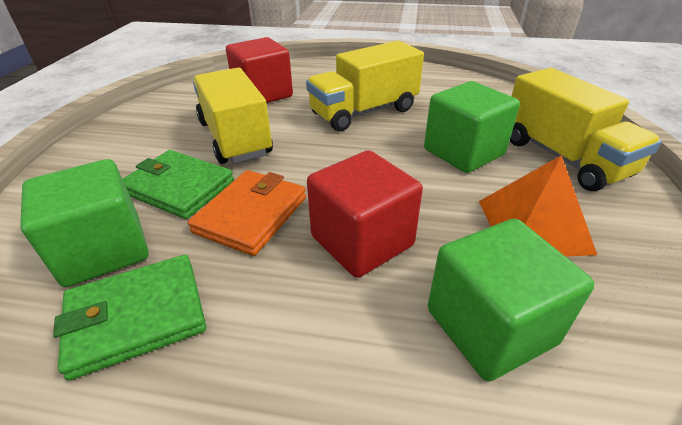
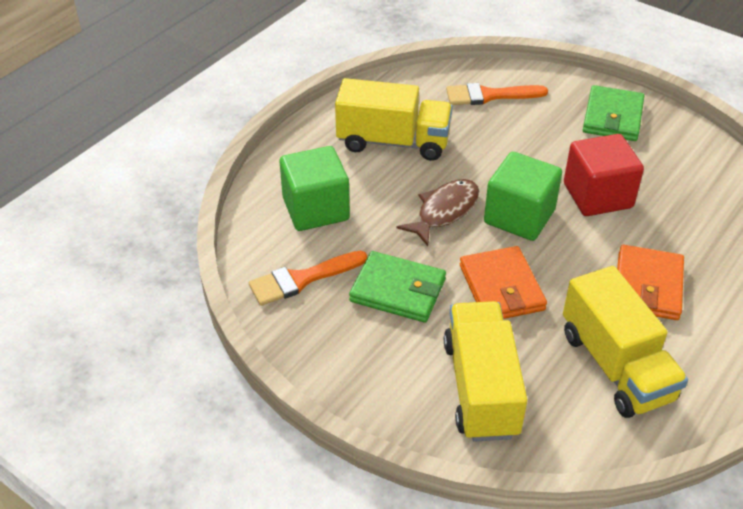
brown fish: none = 0 -> [397,179,479,246] = 1
green cube: [20,159,148,287] [424,81,520,173] [428,219,594,382] = 3 -> [280,146,350,231] [484,152,562,241] = 2
orange brush: none = 0 -> [249,251,367,306] [446,83,548,105] = 2
orange pyramid: [479,155,597,257] = 1 -> none = 0
orange wallet: [188,170,306,256] = 1 -> [460,246,547,319] [617,245,684,320] = 2
red cube: [226,37,293,103] [307,150,423,278] = 2 -> [564,134,644,216] = 1

